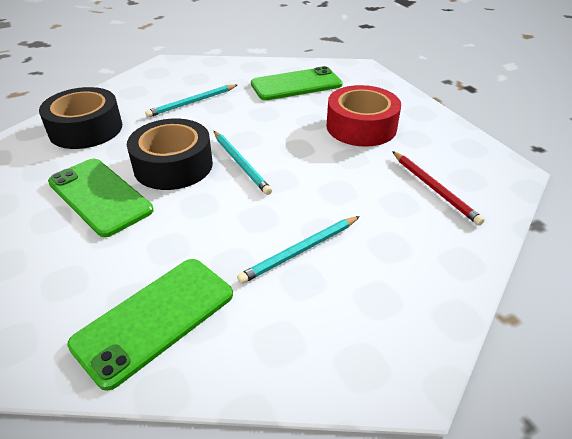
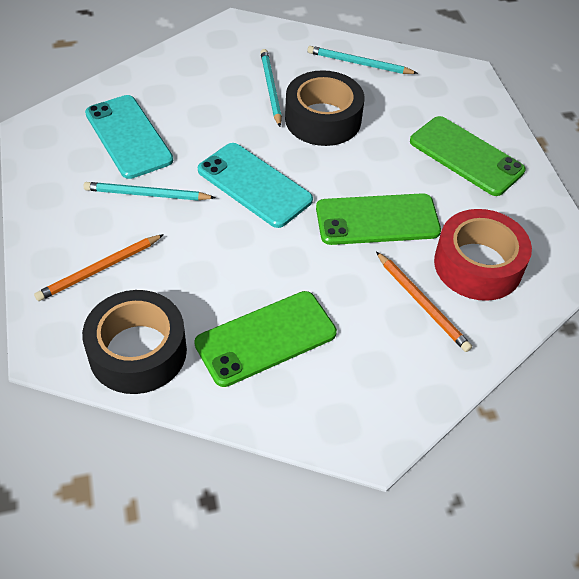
orange pencil: none = 0 -> [34,234,164,301] [376,251,472,352] = 2
red pencil: [392,151,485,225] = 1 -> none = 0
turquoise phone: none = 0 -> [85,95,173,179] [198,143,313,228] = 2

